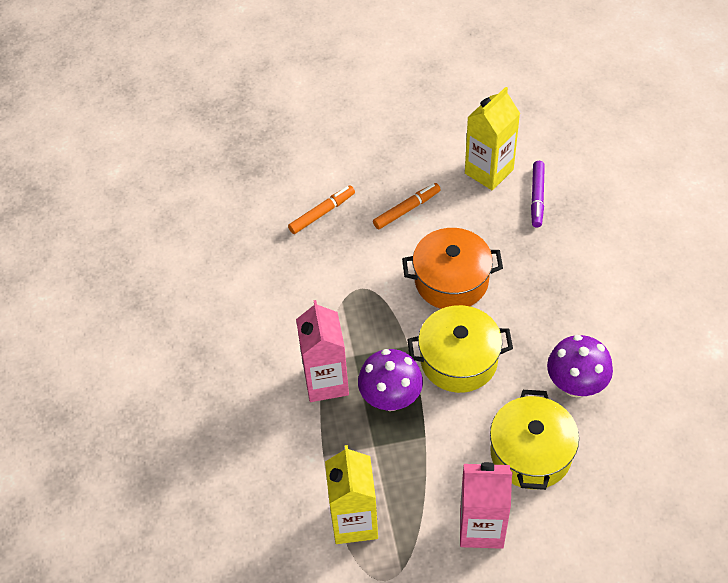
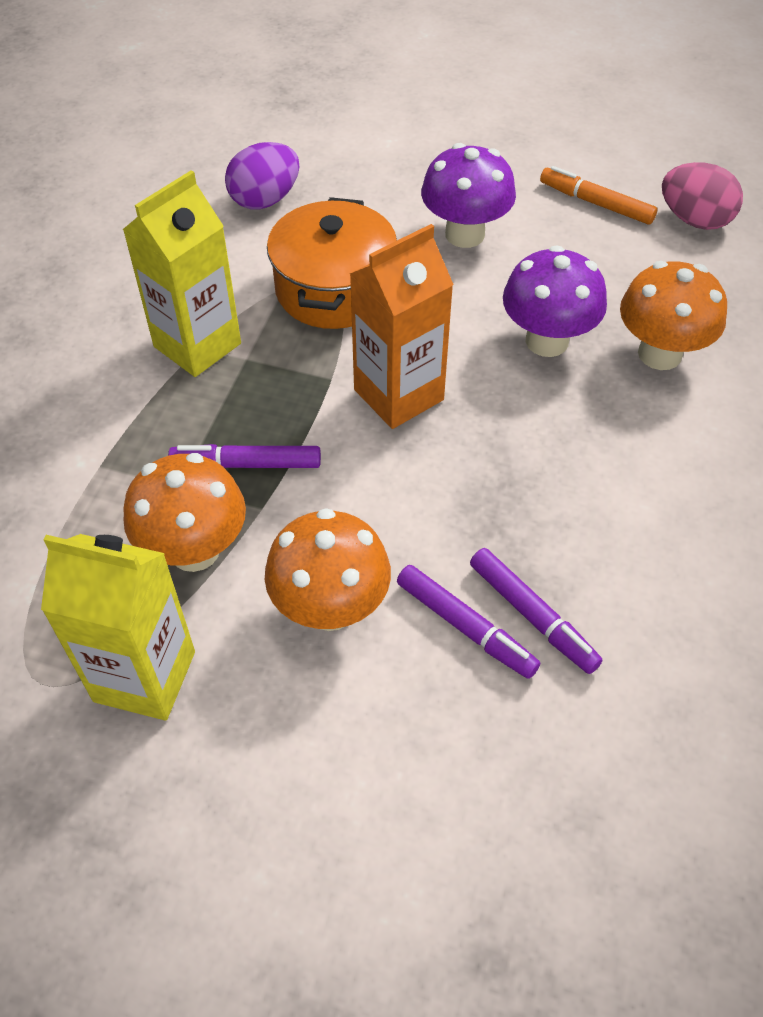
orange carton: none = 0 -> [350,224,454,429] = 1
orange marker: [288,185,355,234] [373,183,441,229] = 2 -> [540,166,658,224] = 1
orange mushroom: none = 0 -> [123,453,246,572] [265,508,391,631] [620,261,727,370] = 3
pink carton: [296,300,349,402] [460,462,512,549] = 2 -> none = 0
pink egg: none = 0 -> [662,162,743,230] = 1
purple egg: none = 0 -> [225,142,299,210] = 1
purple marker: [531,161,545,228] = 1 -> [168,444,321,468] [397,565,540,679] [470,548,603,674] = 3
yellow pot: [407,305,513,393] [490,390,579,490] = 2 -> none = 0

